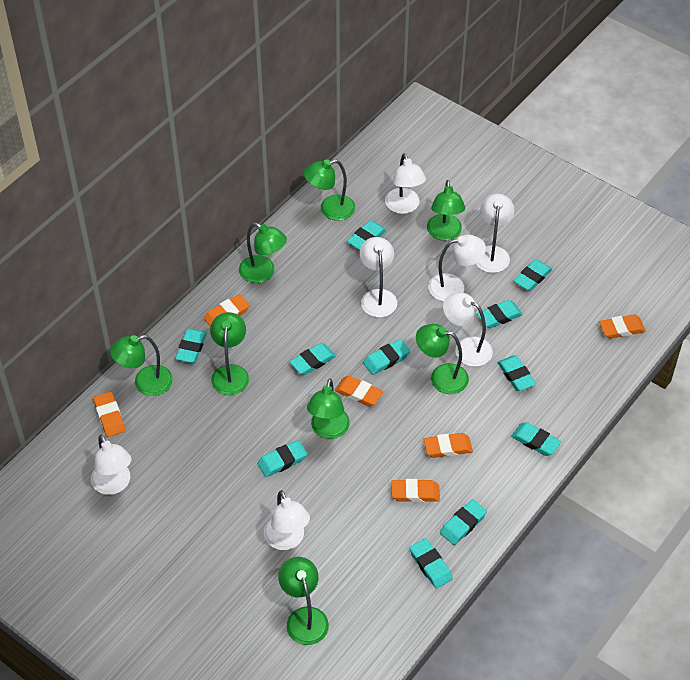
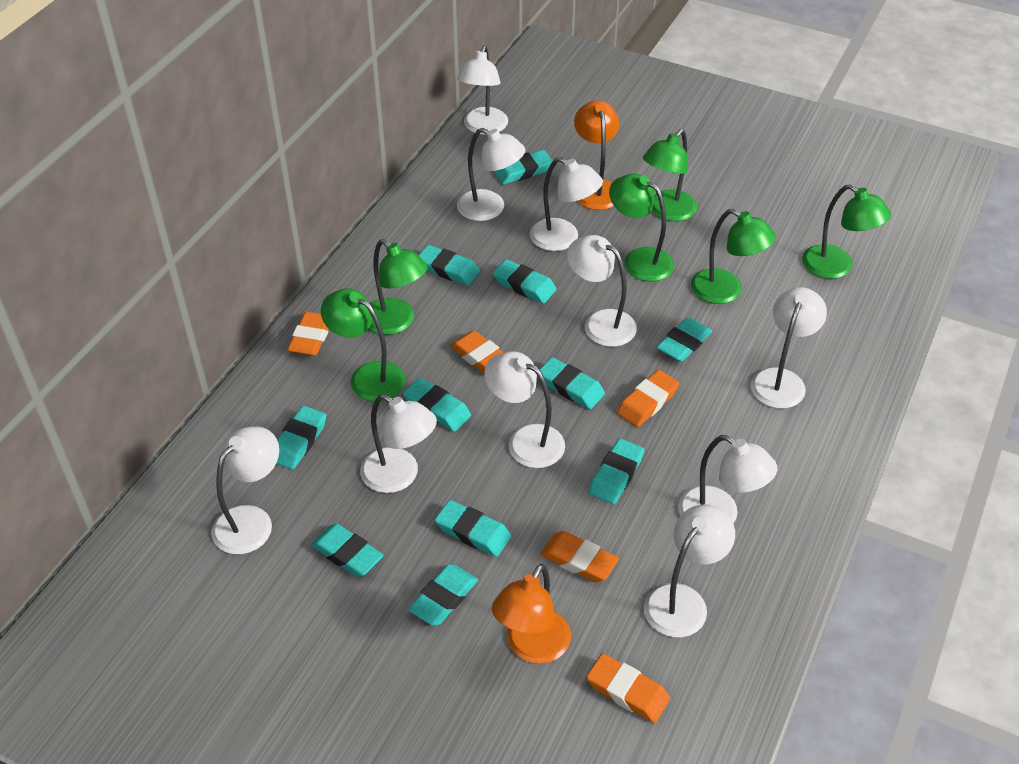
green lamp: [110,335,173,396] [210,312,249,395] [239,222,287,283] [278,557,329,645] [304,159,355,221] [307,379,350,439] [416,324,469,394] [427,180,465,241] = 8 -> [321,288,405,402] [369,239,428,335] [609,173,674,281] [643,129,697,221] [691,209,776,304] [802,184,891,279] = 6
orange eraser: [93,392,125,437] [204,294,250,327] [335,376,383,406] [391,479,440,502] [423,433,473,458] [599,314,646,339] = 6 -> [287,312,329,356] [450,330,503,374] [540,531,619,582] [587,653,670,723] [617,370,679,427] = 5
orange lamp: none = 0 -> [492,564,571,664] [574,100,619,210] = 2
white lamp: [91,435,131,495] [264,490,310,550] [360,237,397,317] [385,153,426,214] [428,235,486,301] [443,293,493,367] [476,194,514,273] = 7 -> [211,426,279,554] [360,394,437,493] [457,46,508,135] [457,128,525,221] [484,351,565,468] [530,157,603,251] [567,235,637,347] [644,504,735,637] [678,435,777,524] [751,287,827,409] = 10

